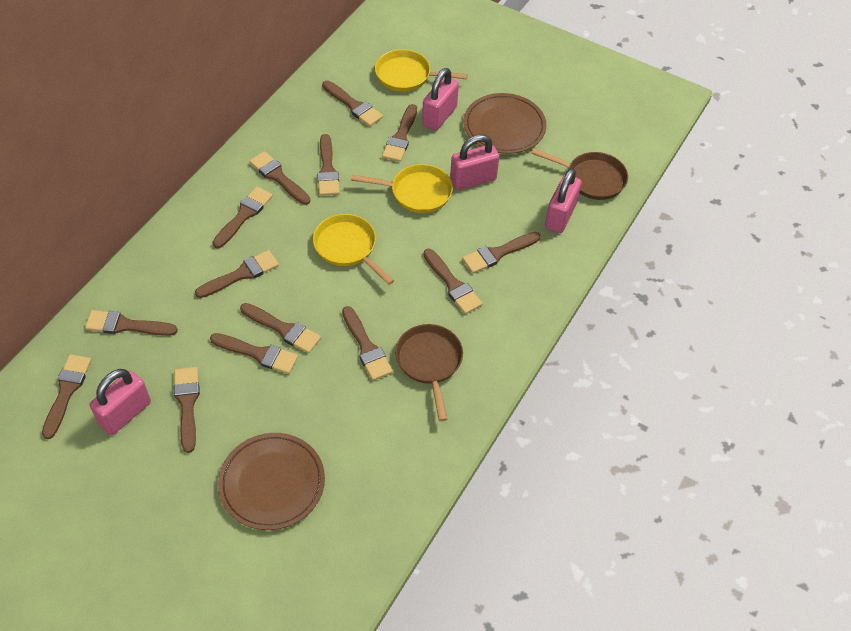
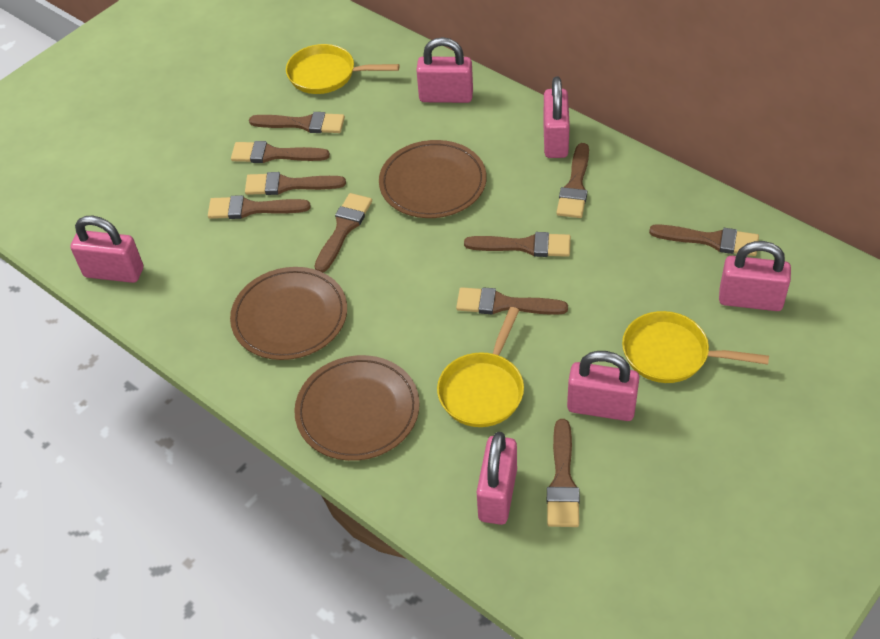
brown brush: [42,354,91,439] [85,310,178,336] [174,367,200,453] [195,250,279,298] [210,333,298,374] [213,186,273,248] [240,303,321,353] [249,151,310,205] [317,134,340,196] [322,80,383,126] [342,306,393,380] [382,104,417,162] [423,248,483,314] [462,232,540,273] = 14 -> [208,195,311,219] [231,141,330,163] [245,172,346,195] [249,112,345,133] [315,193,372,272] [456,287,568,315] [464,232,571,257] [547,419,580,527] [556,143,589,218] [649,224,759,256] = 10
brown pan: [395,324,463,421] [531,148,628,200] = 2 -> none = 0
brown plate: [218,433,325,530] [464,93,547,154] = 2 -> [230,267,347,360] [294,355,420,461] [379,140,487,218] = 3
pink padlock: [90,369,151,435] [422,68,459,131] [450,134,499,190] [545,168,582,233] = 4 -> [70,216,143,283] [416,37,473,103] [477,432,517,525] [543,76,570,158] [567,351,639,421] [719,241,791,311] = 6

